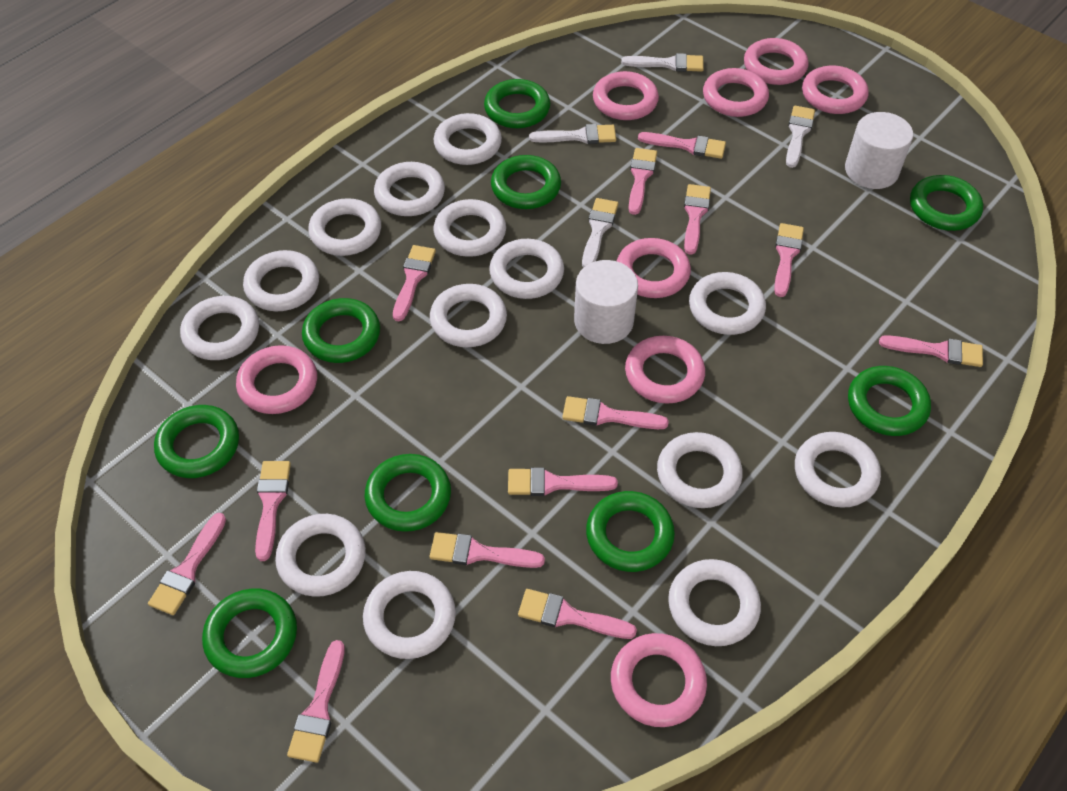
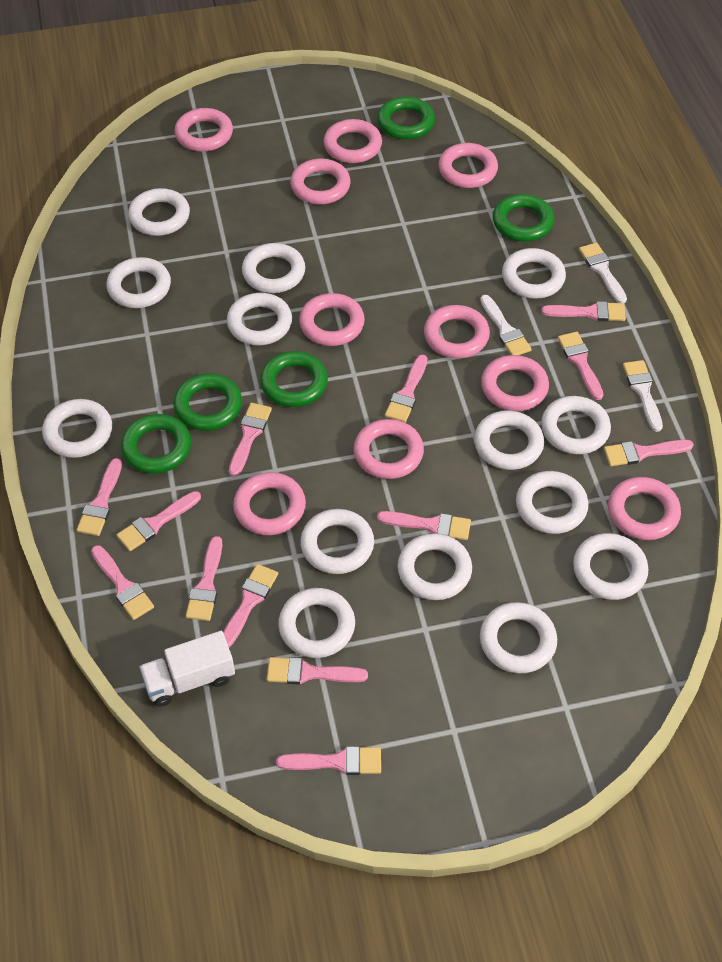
green ring: [154,405,239,478] [202,588,297,678] [302,298,380,363] [365,454,451,532] [484,79,550,128] [491,155,561,209] [586,491,675,572] [848,366,931,436] [910,175,983,231] = 9 -> [121,414,191,473] [173,373,242,431] [260,351,328,407] [377,96,435,140] [493,194,554,242] = 5
pink ring: [236,345,317,414] [593,71,659,120] [611,633,707,727] [617,238,691,298] [625,336,705,404] [703,68,769,117] [744,38,809,85] [802,66,869,114] = 8 -> [175,108,233,152] [233,472,306,535] [290,159,351,204] [299,293,365,346] [323,119,382,163] [353,419,424,479] [424,305,490,358] [438,143,498,188] [481,355,549,411] [608,477,681,540] = 10
white brush: [529,124,616,144] [582,198,618,268] [621,53,704,72] [786,106,815,168] = 4 -> [480,295,532,355] [579,243,627,303] [623,360,663,432] = 3
white cylinder: [574,260,638,344] [845,112,913,189] = 2 -> none = 0
white truck: none = 0 -> [139,631,235,707] = 1

